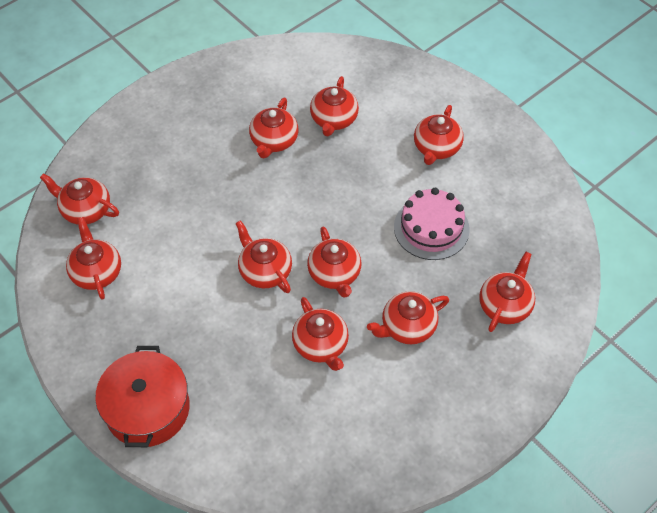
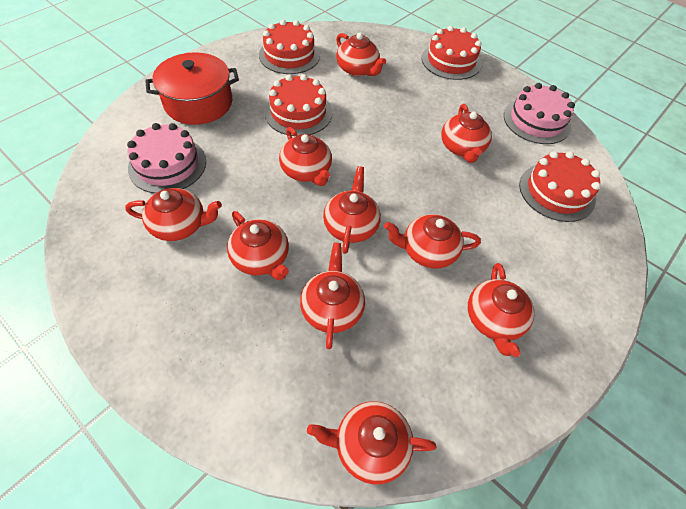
pink cake: [394,188,470,260] = 1 -> [127,123,206,193] [504,83,575,144] = 2
red cake: none = 0 -> [259,20,320,74] [264,74,332,136] [422,26,482,80] [519,151,601,222] = 4

